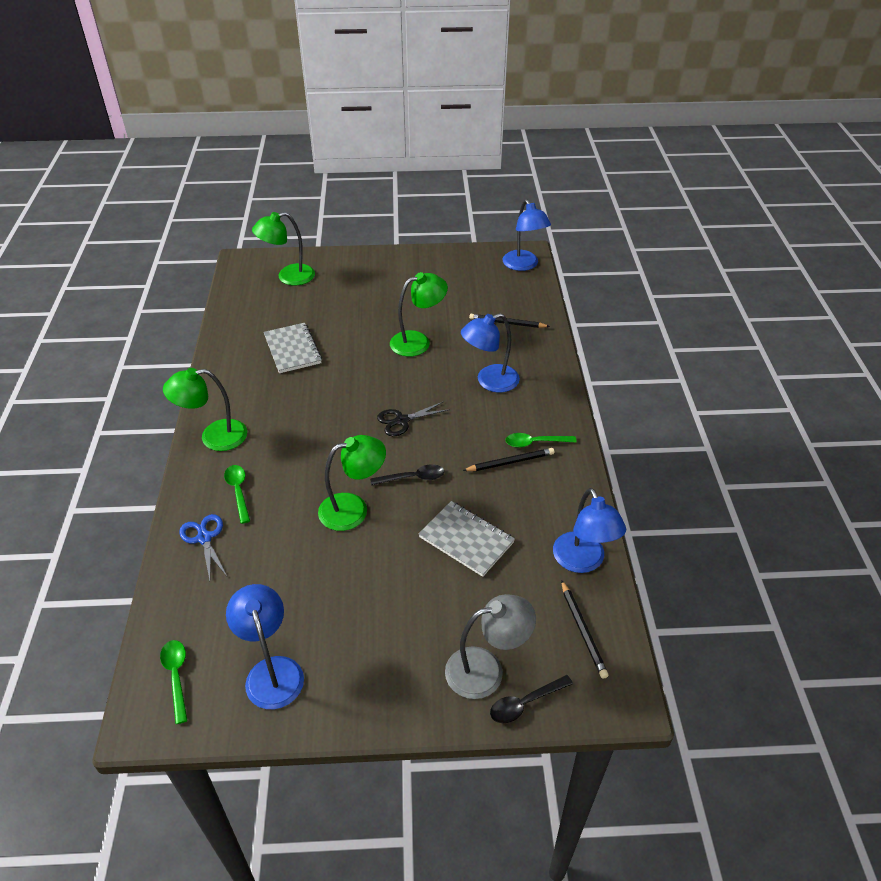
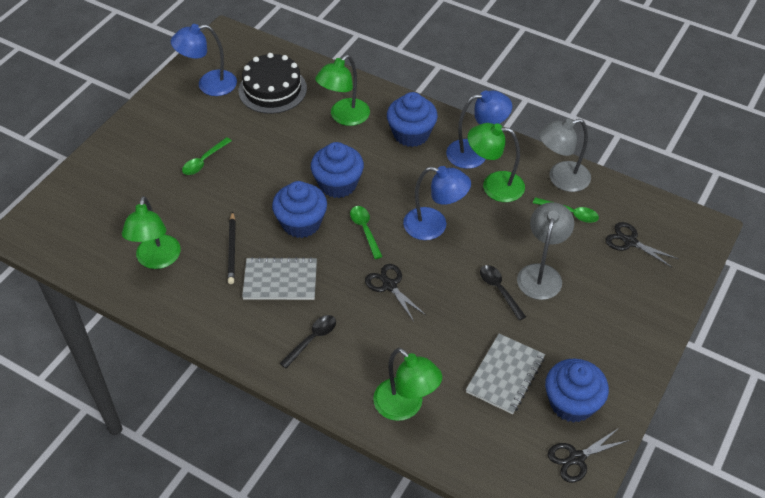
black cake: none = 0 -> [238,53,307,114] = 1
black pencil: [462,448,555,471] [469,314,550,328] [561,580,609,679] = 3 -> [228,211,236,284] = 1
black scissors: [377,401,450,436] = 1 -> [365,264,426,322] [548,428,629,483] [605,222,679,268] = 3
blue cupcake: none = 0 -> [272,181,327,238] [311,142,364,198] [387,92,438,147] [545,358,609,423] = 4
blue lamp: [226,584,304,709] [461,313,520,393] [503,199,551,271] [553,488,626,573] = 4 -> [171,24,237,96] [403,166,471,240] [446,90,512,169] = 3
blue scissors: [179,514,227,580] = 1 -> none = 0
grey lamp: [445,594,536,699] = 1 -> [517,202,574,300] [539,118,591,192] = 2

